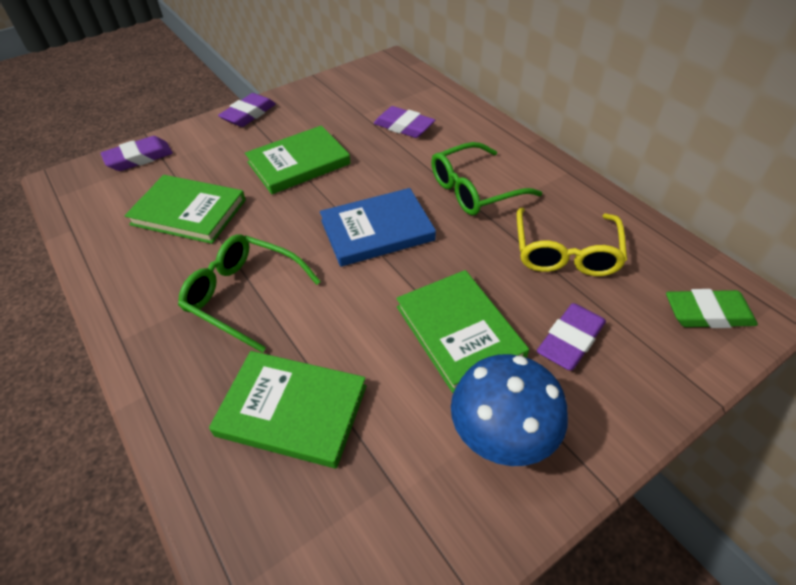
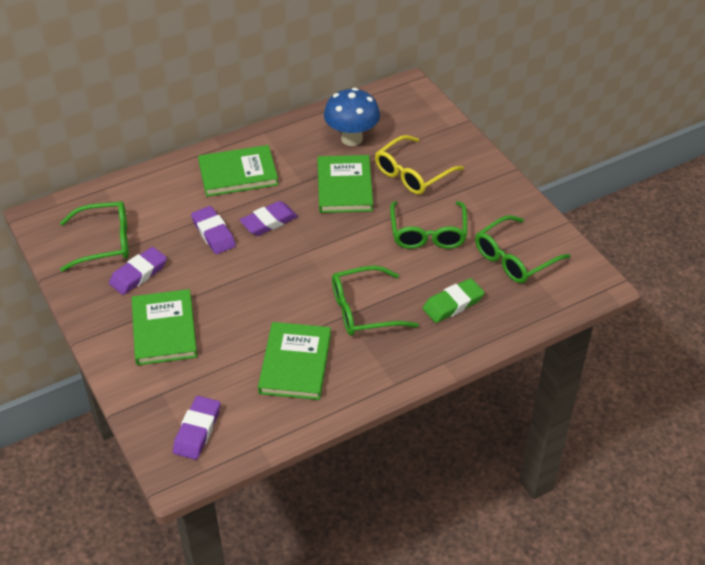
blue book: [320,188,436,267] = 1 -> none = 0
green glasses: [178,234,321,353] [431,142,542,216] = 2 -> [60,201,129,272] [332,265,419,336] [390,201,467,249] [475,215,571,283] = 4

